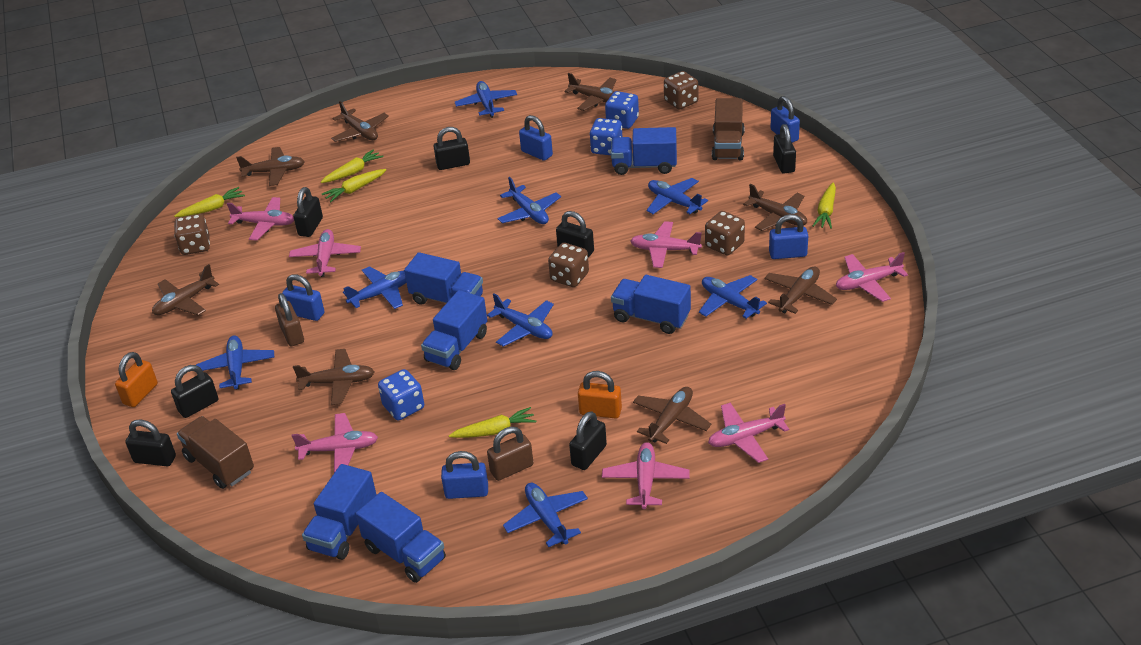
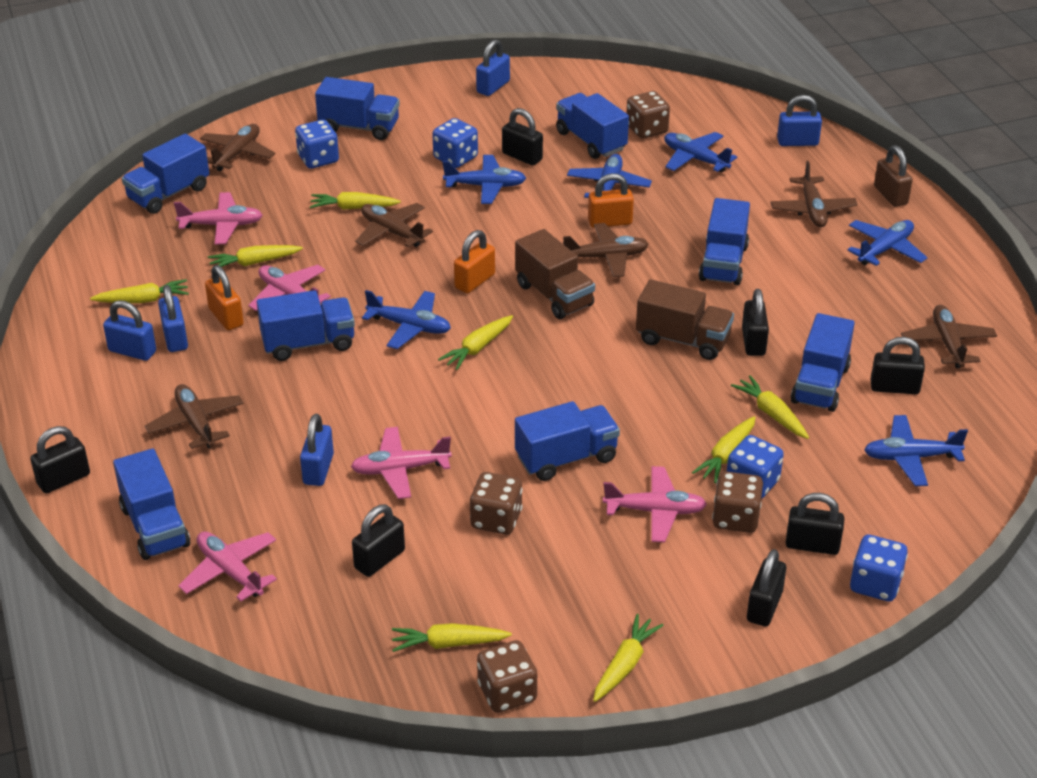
blue dice: [378,369,424,420] [590,118,622,155] [605,91,639,129] = 3 -> [295,120,339,169] [432,118,478,168] [727,435,784,499] [850,534,908,602] = 4
blue plane: [196,335,274,390] [343,266,406,309] [455,81,517,118] [487,293,554,346] [498,177,561,224] [503,483,588,547] [646,178,708,214] [699,275,767,319] = 8 -> [362,290,451,349] [442,155,526,204] [567,154,652,198] [664,132,737,172] [847,220,928,266] [864,415,968,486] = 6
blue truck: [302,464,377,560] [356,492,446,583] [404,252,483,305] [421,290,487,370] [611,127,677,175] [611,275,691,334] = 6 -> [113,449,190,560] [122,134,209,214] [257,290,355,361] [315,77,400,140] [515,401,620,481] [556,93,629,159] [699,198,750,285] [791,313,855,412] = 8
brown padlock: [275,293,304,346] [487,427,534,481] = 2 -> [874,145,913,207] = 1
brown plane: [152,264,219,315] [236,147,305,186] [293,349,375,405] [331,101,389,142] [564,73,616,111] [633,387,711,444] [743,184,807,231] [764,266,837,314] = 8 -> [145,384,244,449] [200,124,275,171] [355,203,433,248] [563,223,649,278] [770,161,858,227] [901,305,997,368] = 6
orange padlock: [115,352,158,407] [578,371,622,419] = 2 -> [205,265,244,330] [454,230,495,293] [588,173,634,228] = 3
pink plane: [227,197,294,240] [289,229,361,277] [292,413,378,473] [602,442,690,509] [630,221,702,268] [708,403,789,463] [836,252,908,302] = 7 -> [174,192,263,245] [178,532,277,602] [248,265,331,311] [351,427,452,499] [603,466,707,542] = 5
yellow carrot: [174,187,245,217] [321,149,383,183] [322,169,386,202] [449,407,536,438] [813,183,836,229] = 5 -> [90,279,189,303] [208,245,303,270] [310,192,401,210] [392,623,512,652] [438,315,513,370] [593,614,664,702] [692,416,756,483] [731,375,809,439] = 8

